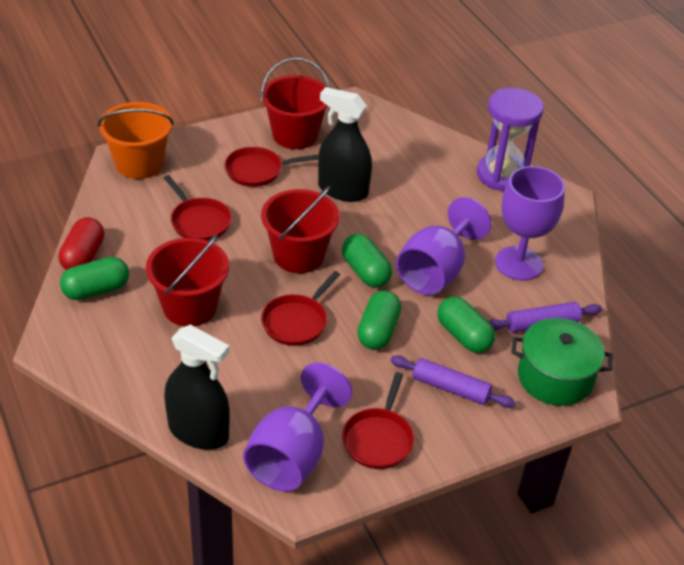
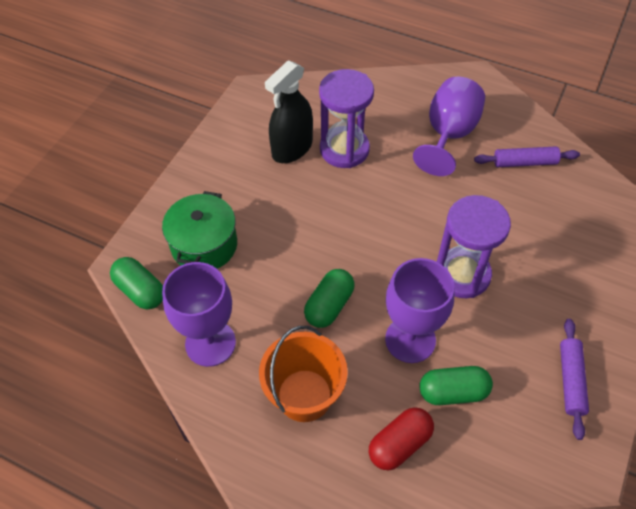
black spray bottle: [164,325,230,450] [318,87,372,202] = 2 -> [265,60,313,163] = 1
green capsule: [60,257,129,300] [342,234,392,288] [357,290,401,350] [437,296,495,353] = 4 -> [110,257,163,310] [304,269,354,328] [419,366,493,405] = 3
purple hourglass: [477,88,544,191] = 1 -> [319,69,374,168] [437,195,511,298] = 2
red bucket: [146,234,229,326] [261,58,330,149] [261,186,340,273] = 3 -> none = 0
red pan: [164,175,232,241] [224,147,318,187] [261,271,340,346] [342,372,414,469] = 4 -> none = 0

